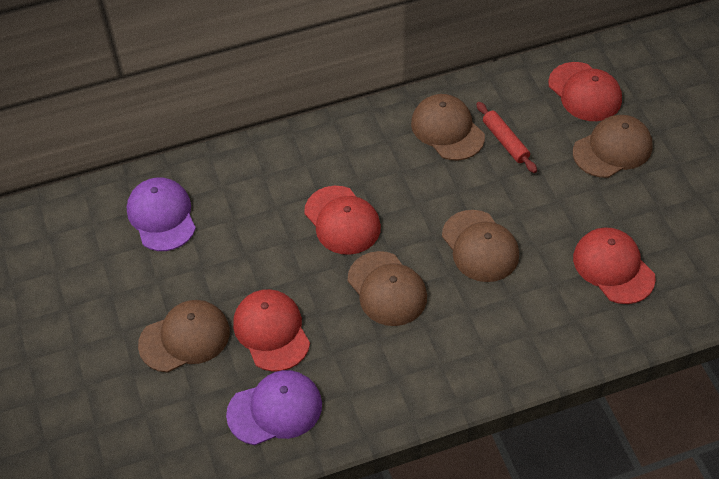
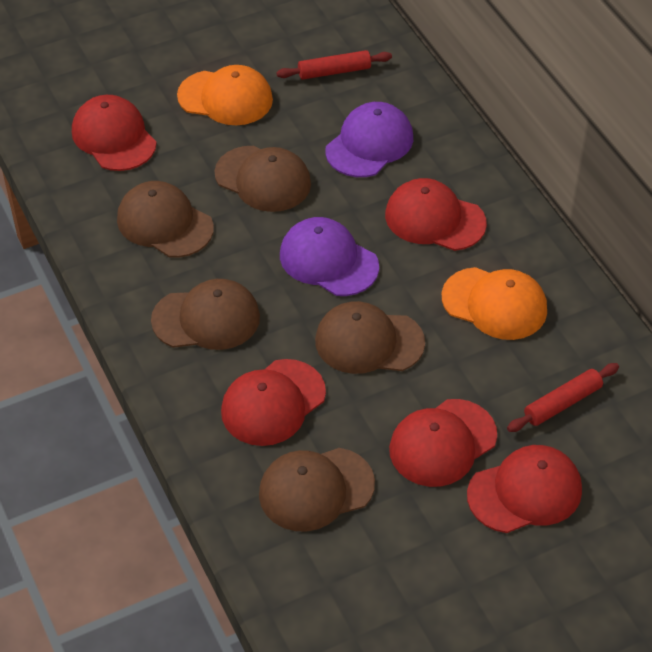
orange cap: none = 0 -> [177,65,273,125] [442,267,547,340] = 2
red cap: [233,289,310,372] [304,186,381,255] [548,62,622,121] [573,227,656,304] = 4 -> [72,95,157,171] [221,359,326,446] [385,178,487,251] [389,399,497,487] [467,445,582,533] = 5
red rolling pin: [476,102,537,173] = 1 -> [276,50,392,80] [507,363,619,432] = 2

